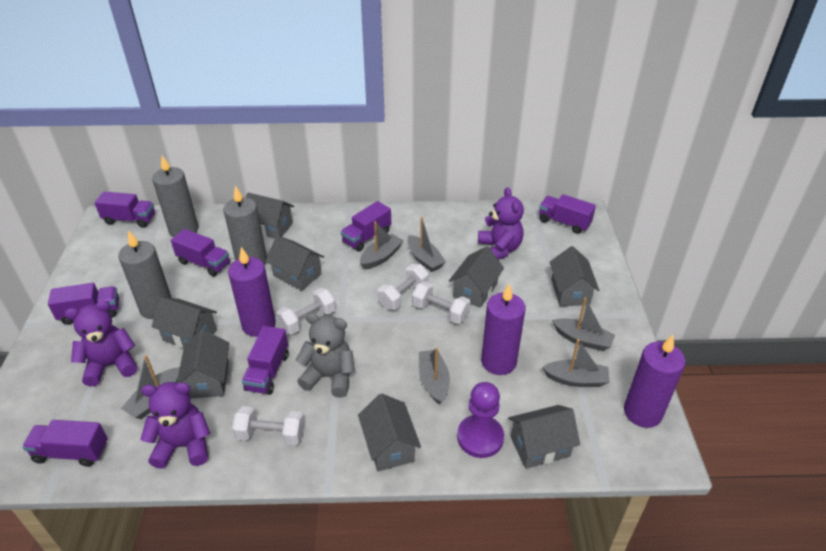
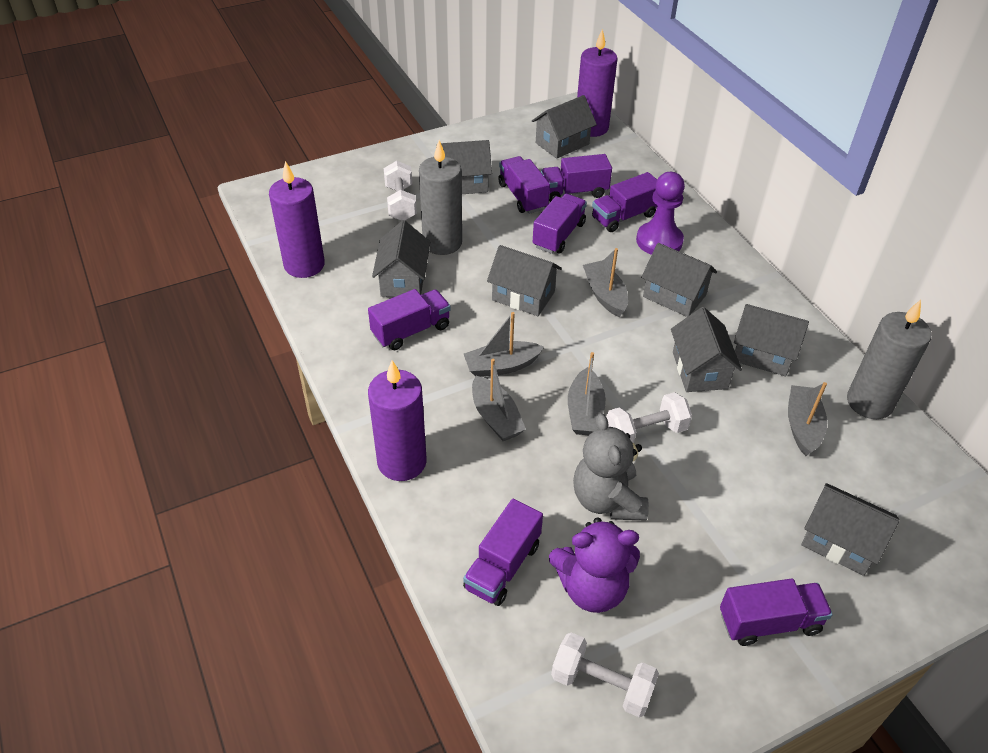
grey boat: [121,355,180,419] [360,221,403,270] [407,217,446,272] [419,347,450,405] [542,339,610,387] [552,298,615,351] = 6 -> [464,312,544,377] [472,359,526,441] [568,352,606,435] [583,248,628,317] [788,382,827,456] = 5
grey candle: [118,230,172,319] [152,155,198,237] [224,186,267,266] = 3 -> [419,140,462,255] [847,300,932,419] = 2
purple teddy bear: [65,300,137,387] [141,382,210,469] [478,187,524,260] = 3 -> [549,517,640,613] = 1
white dumbbell: [232,406,305,446] [276,288,336,335] [377,264,429,310] [412,282,471,324] = 4 -> [384,161,417,221] [551,632,659,717] [606,392,692,443] = 3

